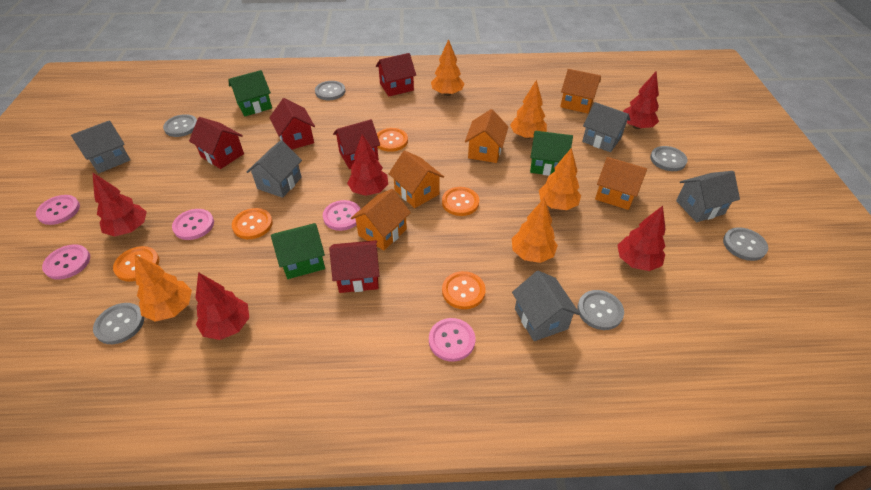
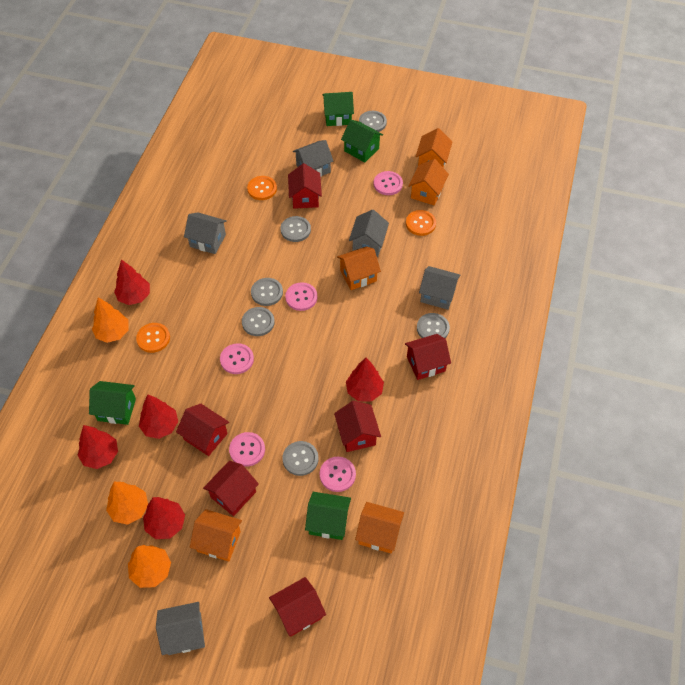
green house: [228,70,272,116] [271,223,325,279] [530,131,573,176] = 3 -> [89,381,136,425] [305,492,351,540] [322,92,354,126] [341,120,383,163] = 4
orange button: [113,246,159,282] [232,208,273,239] [377,128,408,152] [442,187,479,216] [442,271,486,309] = 5 -> [136,323,170,353] [247,176,277,200] [406,210,436,236] = 3
orange tree: [135,254,192,322] [431,39,465,96] [510,80,547,139] [512,198,558,263] [539,148,581,210] = 5 -> [92,297,129,343] [106,482,148,525] [128,545,171,588] = 3
red house: [189,117,244,169] [269,98,315,150] [329,240,379,293] [333,119,380,169] [376,53,416,96] = 5 -> [176,404,229,456] [203,461,259,516] [269,577,326,636] [288,163,322,209] [334,401,381,452] [405,334,451,380] = 6

